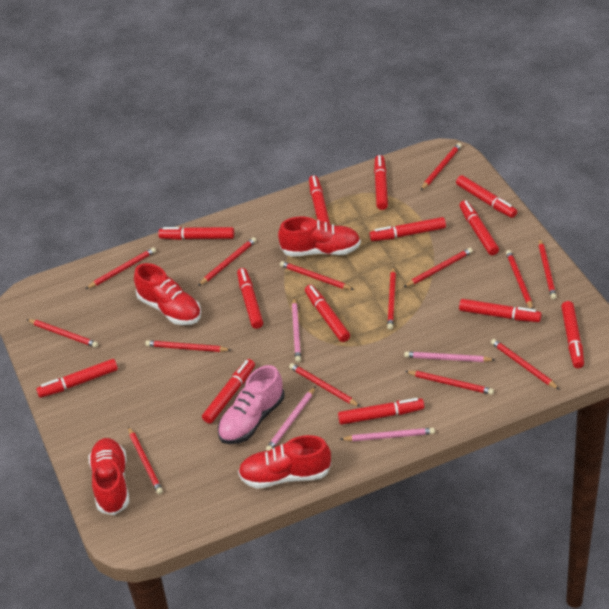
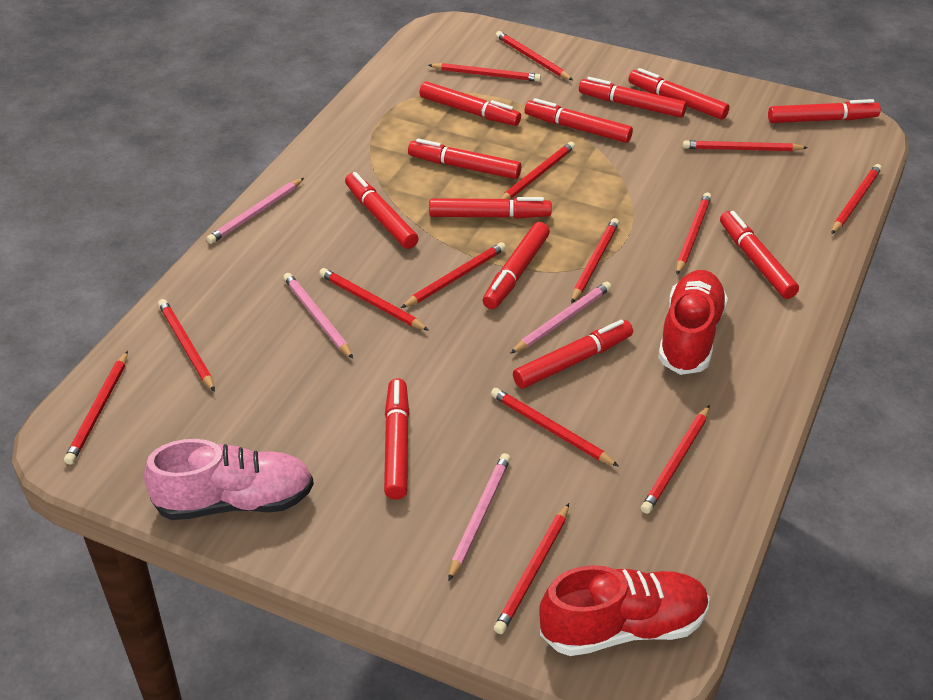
red marker: [36,359,118,398] [158,227,234,240] [202,359,255,424] [237,268,263,329] [305,285,350,342] [309,175,330,224] [338,398,424,425] [369,217,446,241] [374,155,388,210] [456,175,517,218] [459,200,499,255] [459,299,542,322] [561,301,584,368] = 13 -> [345,172,419,249] [384,378,409,500] [408,139,521,179] [419,82,521,126] [429,197,552,219] [483,222,550,309] [513,319,633,389] [525,98,633,143] [579,77,687,118] [628,68,730,120] [720,211,799,299] [768,99,881,123] = 12
red shoe: [88,438,129,515] [134,263,201,325] [238,435,331,489] [278,217,361,257] = 4 -> [539,565,710,656] [658,270,728,375] = 2

